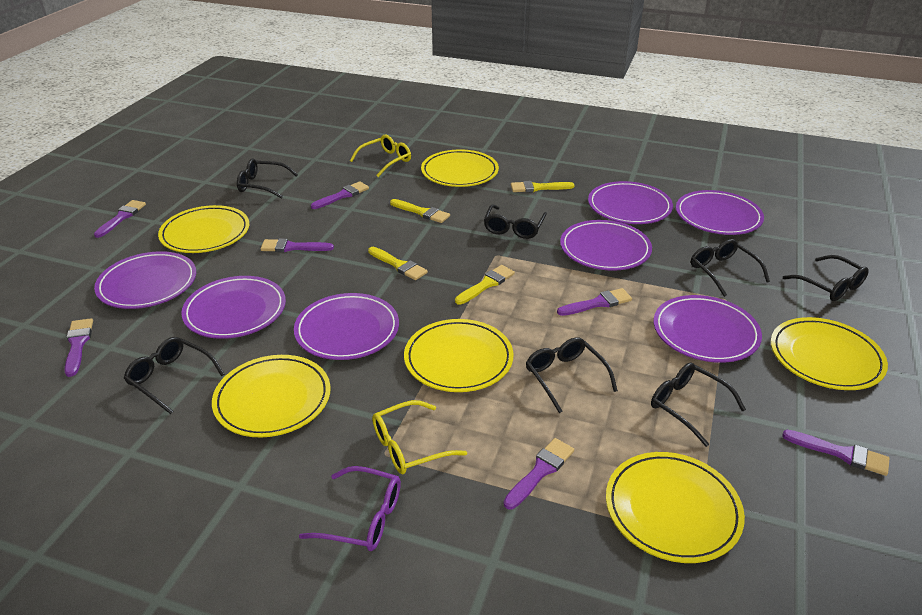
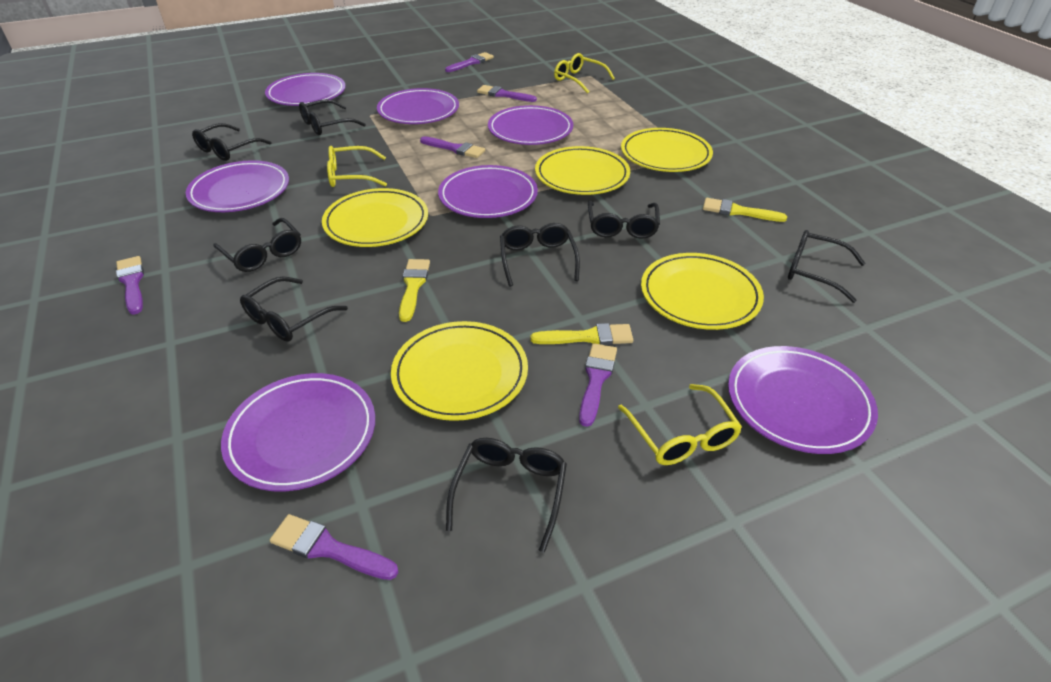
black glasses: [124,337,225,414] [237,159,298,199] [484,204,547,239] [526,337,618,413] [651,362,746,447] [691,239,770,297] [783,255,869,301] = 7 -> [192,123,272,161] [213,218,301,272] [240,276,348,342] [299,99,366,135] [446,438,567,553] [500,223,580,287] [588,201,660,239] [788,230,865,303] = 8
purple brush: [64,318,93,377] [94,200,146,238] [261,238,334,252] [311,181,369,209] [503,438,574,509] [557,288,632,316] [782,430,889,476] = 7 -> [116,256,144,314] [270,514,398,580] [420,136,485,158] [445,52,494,72] [477,85,537,102] [579,343,617,427] = 6
purple glasses: [299,466,401,551] = 1 -> none = 0
yellow brush: [368,247,428,280] [390,199,450,223] [455,265,515,305] [511,181,575,192] = 4 -> [399,259,430,322] [530,323,633,345] [703,198,787,222] = 3
yellow glasses: [350,135,411,177] [372,400,467,474] = 2 -> [327,146,387,187] [554,53,615,94] [618,384,742,465] = 3
yellow plate: [158,205,249,253] [212,355,330,437] [404,319,514,392] [421,149,499,187] [606,452,745,563] [771,317,888,390] = 6 -> [322,188,428,247] [391,321,528,421] [535,146,630,195] [621,128,713,172] [641,253,764,330] = 5

